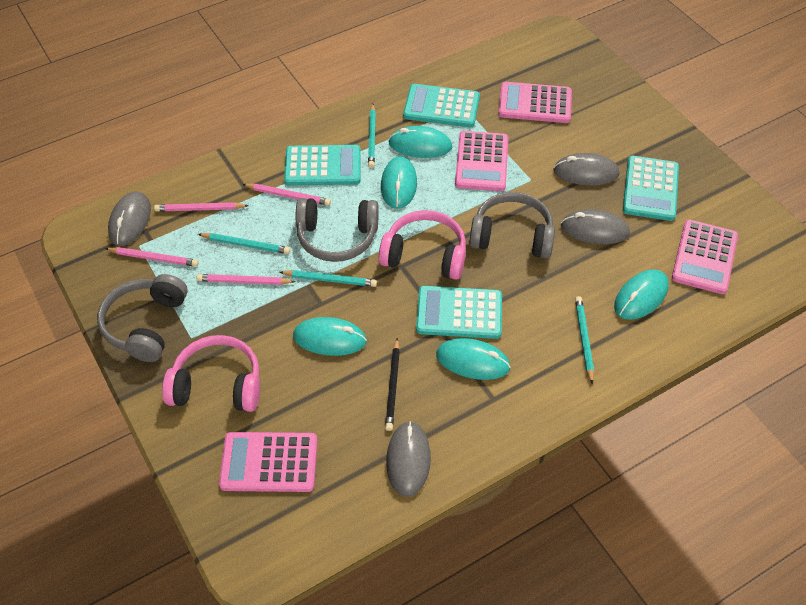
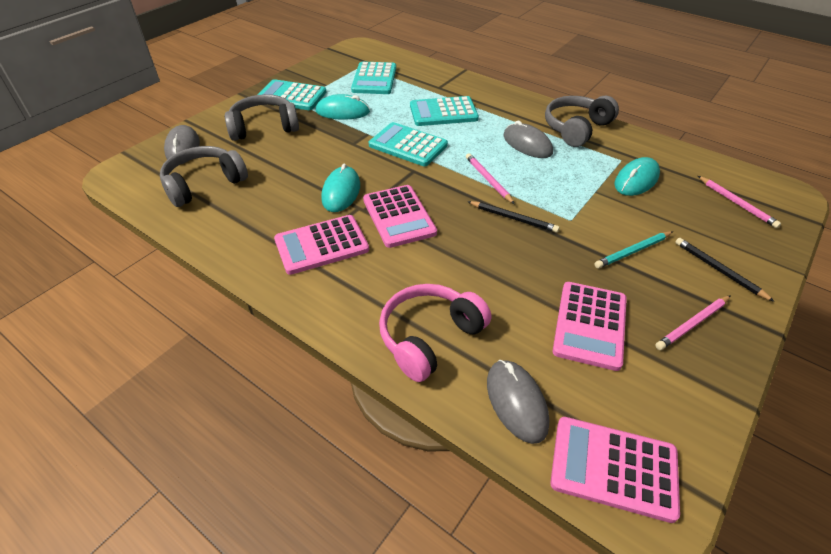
black pencil: [385,338,400,431] = 1 -> [467,201,559,233] [675,238,775,302] = 2
grey mouse: [108,191,151,246] [386,421,431,497] [553,153,619,185] [561,209,630,244] = 4 -> [164,125,200,164] [487,360,549,444] [503,121,553,158] = 3
pink headphones: [162,335,260,412] [379,210,466,280] = 2 -> [379,284,491,382] = 1
pink pencil: [105,247,199,267] [154,202,249,212] [196,274,296,285] [242,184,331,206] = 4 -> [466,153,514,204] [655,295,731,350] [698,176,781,228] = 3
turquoise mouse: [293,317,367,356] [381,156,417,209] [389,126,452,158] [436,338,511,380] [614,269,669,320] = 5 -> [316,94,370,120] [321,164,360,212] [614,157,660,196] = 3
turquoise pencil: [198,233,290,254] [280,270,377,287] [368,104,376,168] [575,296,594,385] = 4 -> [595,231,673,268] = 1

